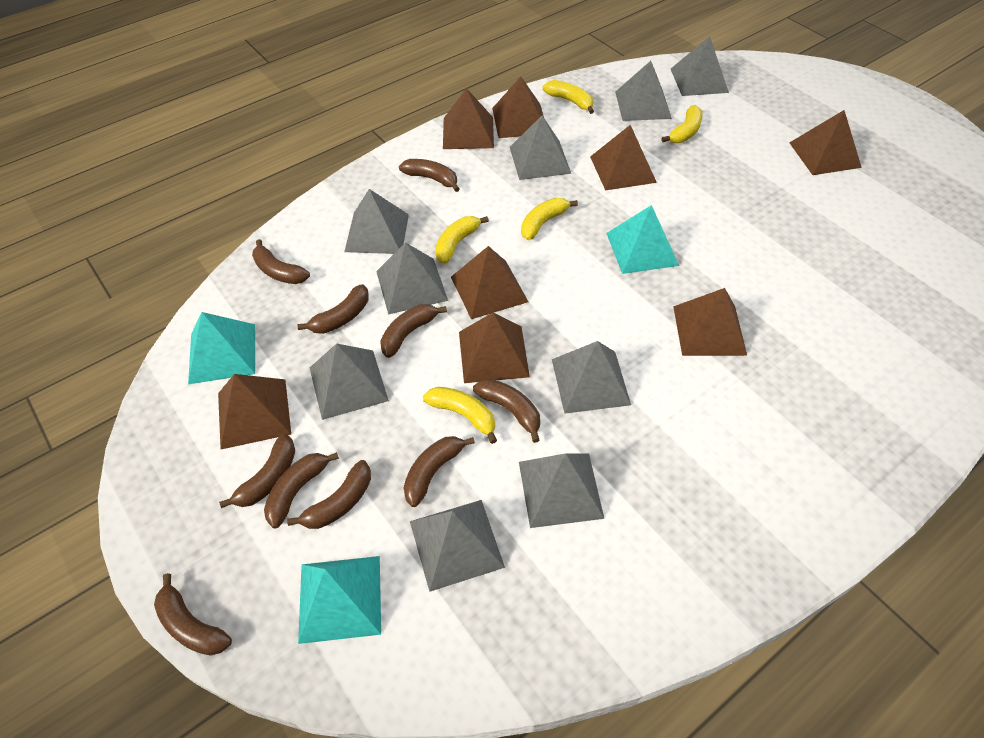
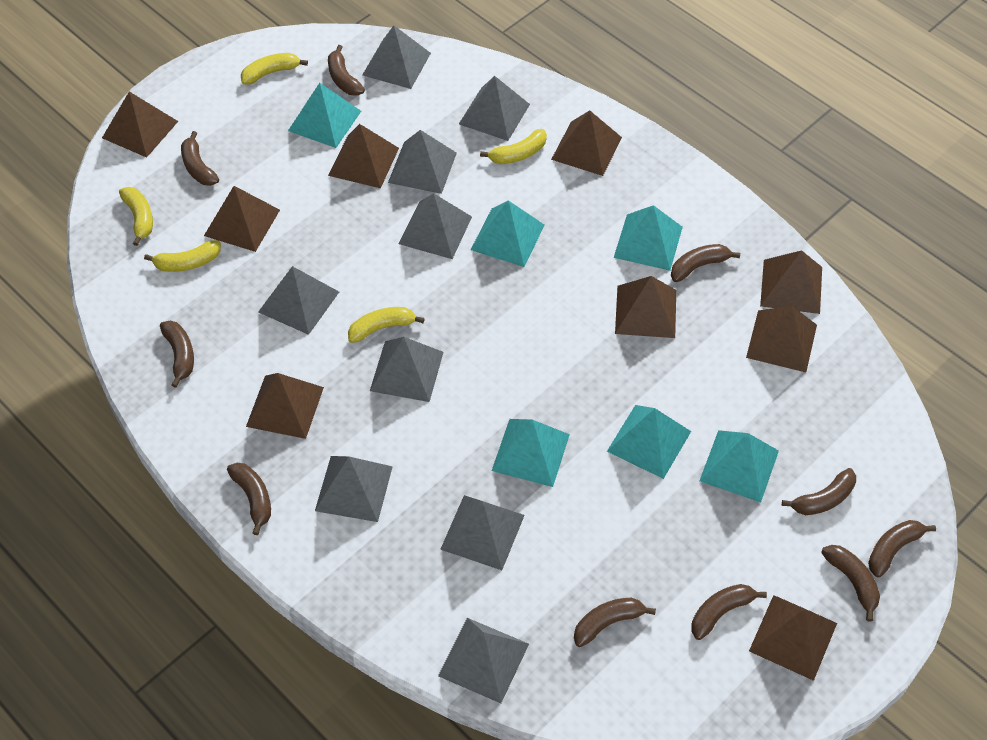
brown pyramid: [218,374,291,449] [443,88,494,149] [451,246,528,319] [459,313,530,383] [492,77,544,138] [590,125,657,190] [673,288,747,356] [789,110,862,175] = 8 -> [102,92,178,158] [204,186,280,252] [246,373,324,439] [328,124,399,188] [551,110,622,176] [615,276,676,338] [746,306,817,372] [749,595,837,681] [760,250,822,314] = 9
turquoise pyramid: [188,312,255,384] [298,556,381,644] [606,205,679,274] = 3 -> [288,83,361,148] [471,200,545,267] [492,419,570,487] [607,405,691,479] [614,205,683,271] [699,430,779,502] = 6

